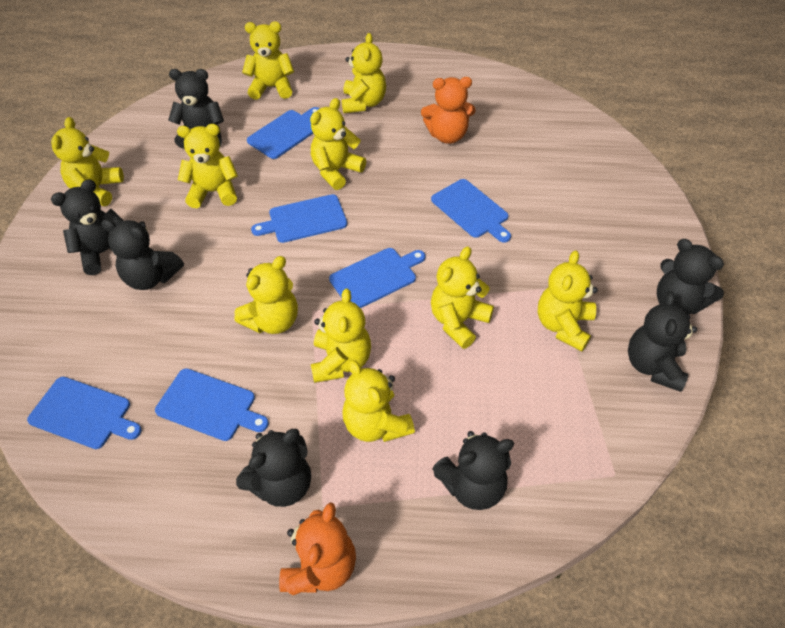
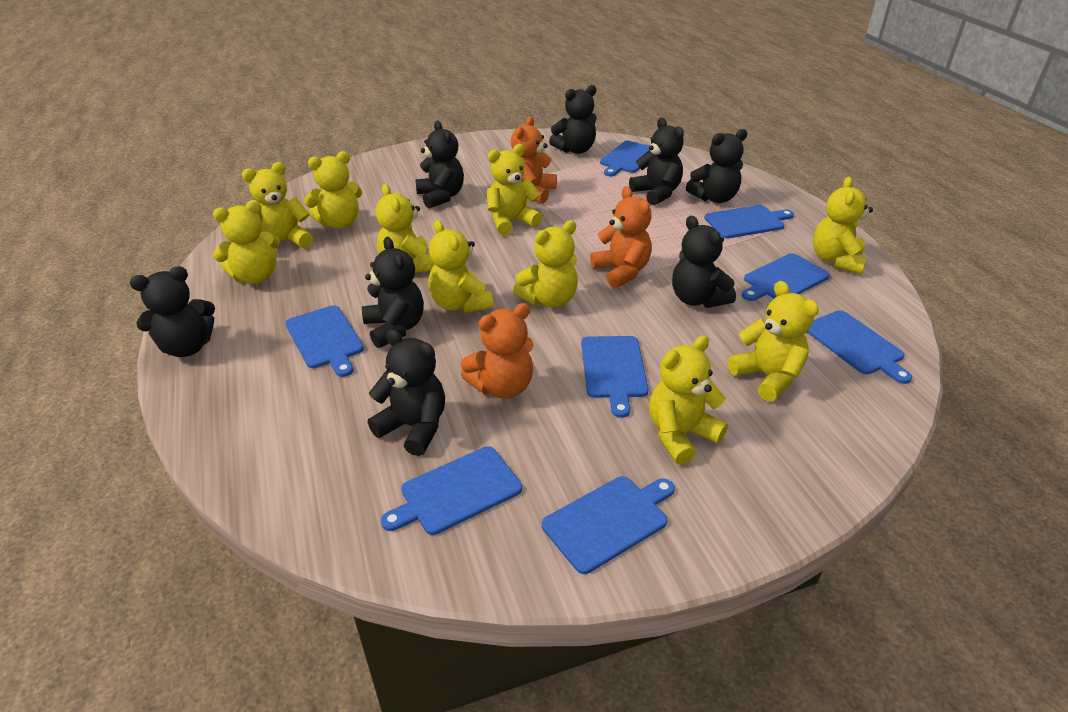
black teddy bear: [51,179,124,275] [101,219,184,290] [168,69,224,149] [236,429,311,507] [432,431,514,510] [628,291,697,392] [657,239,724,315] = 7 -> [130,266,215,357] [362,237,424,348] [368,329,445,456] [415,121,464,208] [549,85,597,154] [629,118,684,205] [672,216,736,308] [686,129,747,203] = 8
blue cutting board: [27,377,142,449] [155,368,269,441] [247,107,320,159] [251,194,347,243] [329,248,425,308] [431,179,511,243] = 6 -> [285,305,364,377] [381,446,522,535] [542,476,675,574] [581,336,648,418] [600,141,649,176] [704,205,794,238] [742,253,830,301] [807,310,912,384] = 8
orange teddy bear: [279,502,356,595] [421,77,475,144] = 2 -> [461,303,534,399] [511,117,557,203] [590,186,652,288] = 3

